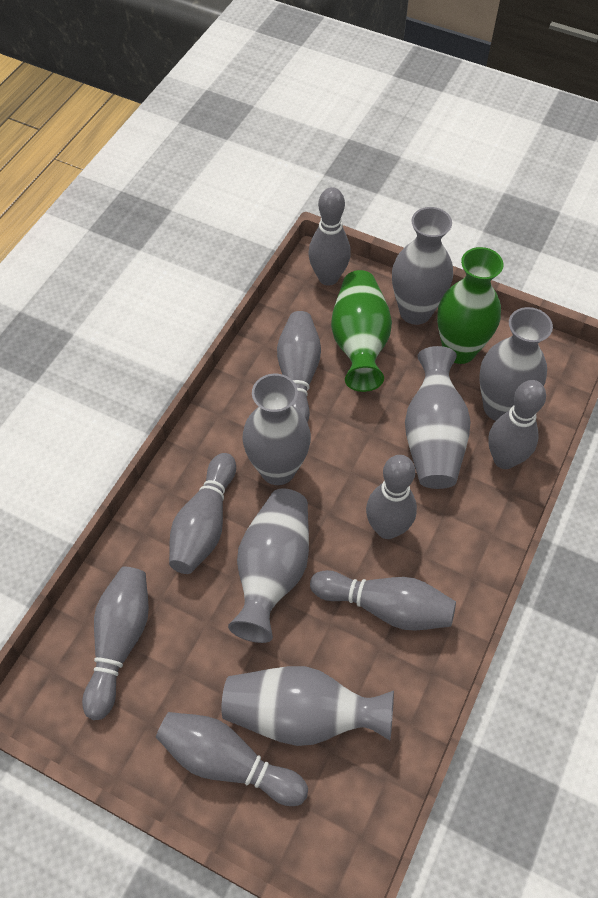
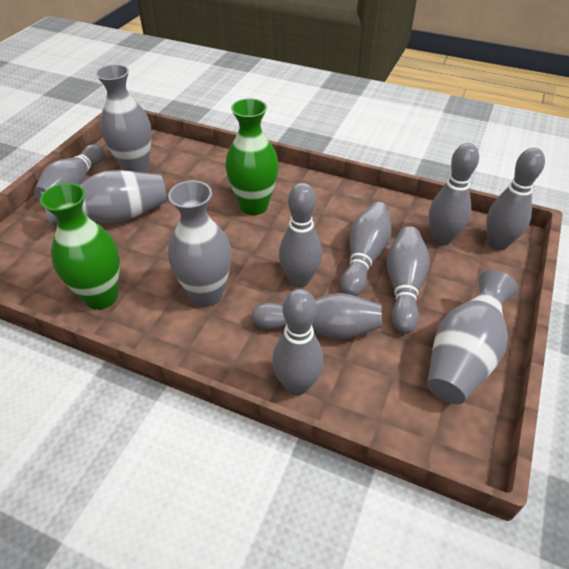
grey vase: [221,666,394,746] [228,488,309,643] [242,373,311,485] [392,207,453,325] [405,346,470,489] [479,307,553,421] = 6 -> [41,170,167,225] [95,64,152,173] [168,181,232,307] [427,270,518,404] = 4

